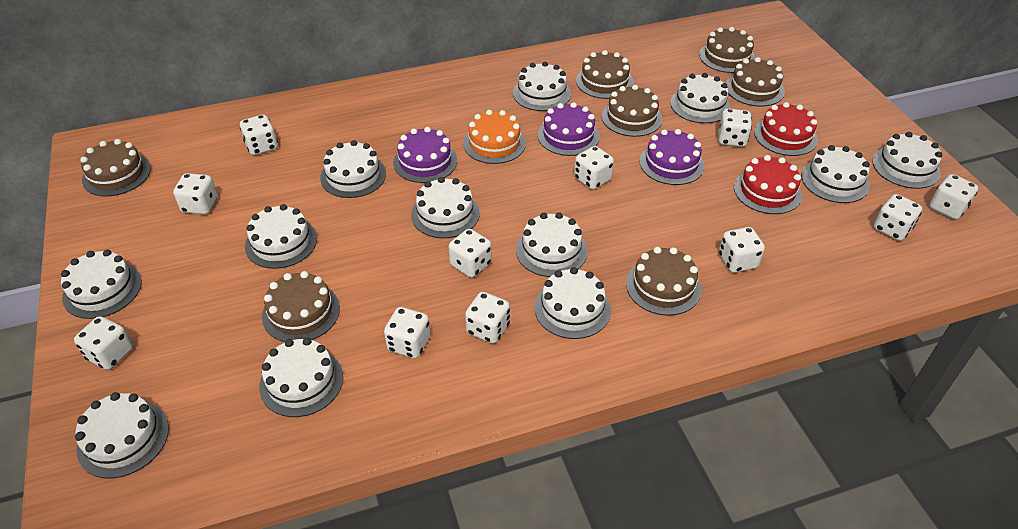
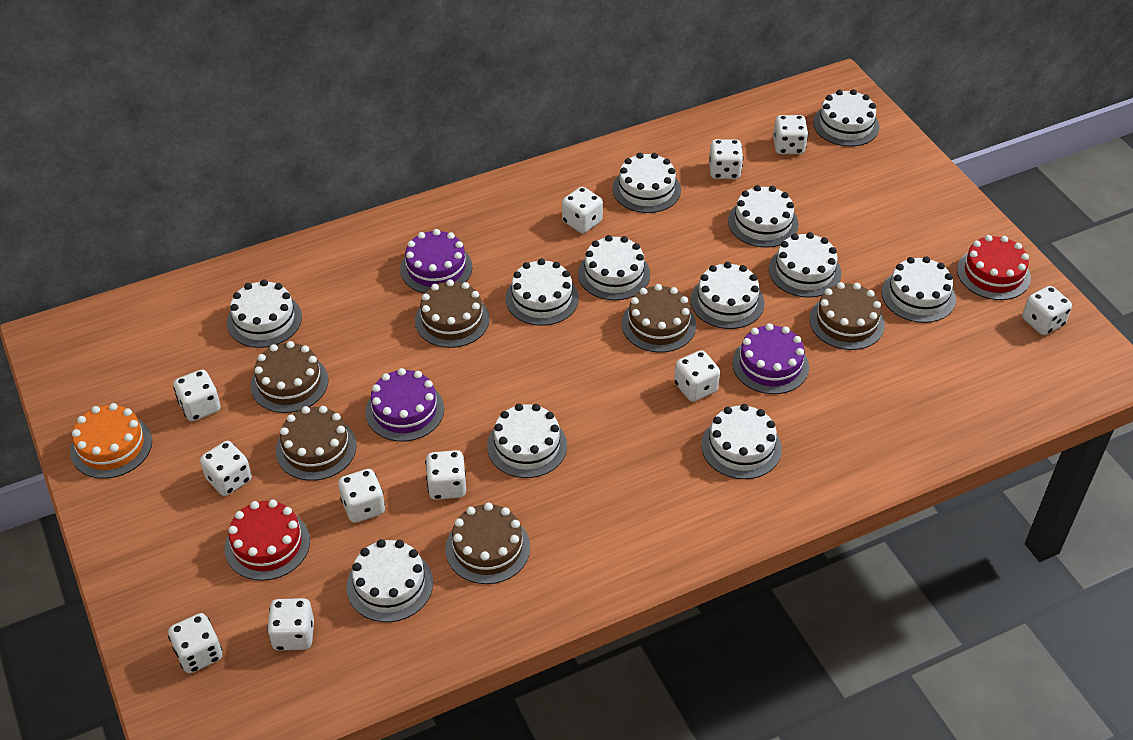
brown cake: [80,139,151,196] [262,271,340,342] [576,50,634,99] [602,85,662,137] [626,247,701,316] [699,27,755,73] [726,57,785,106] = 7 -> [250,341,328,413] [276,406,357,481] [415,279,490,348] [445,502,530,584] [622,284,696,353] [809,282,885,350] = 6

